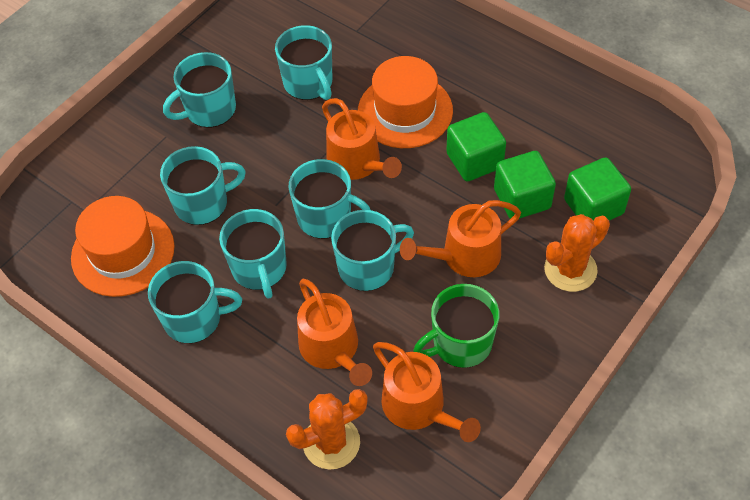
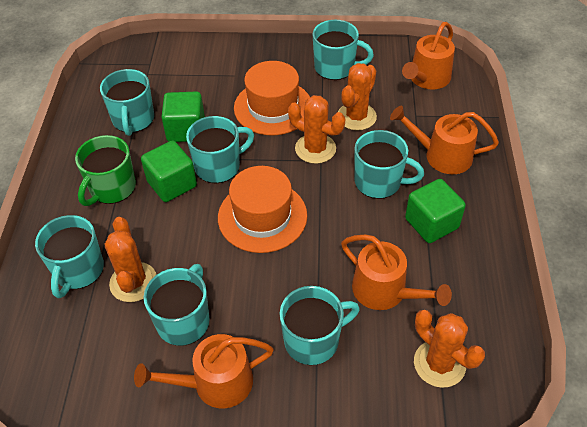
orange cactus: [286,389,368,469] [544,214,610,292] = 2 -> [105,217,157,302] [288,95,345,164] [338,63,377,131] [414,310,485,388] = 4

